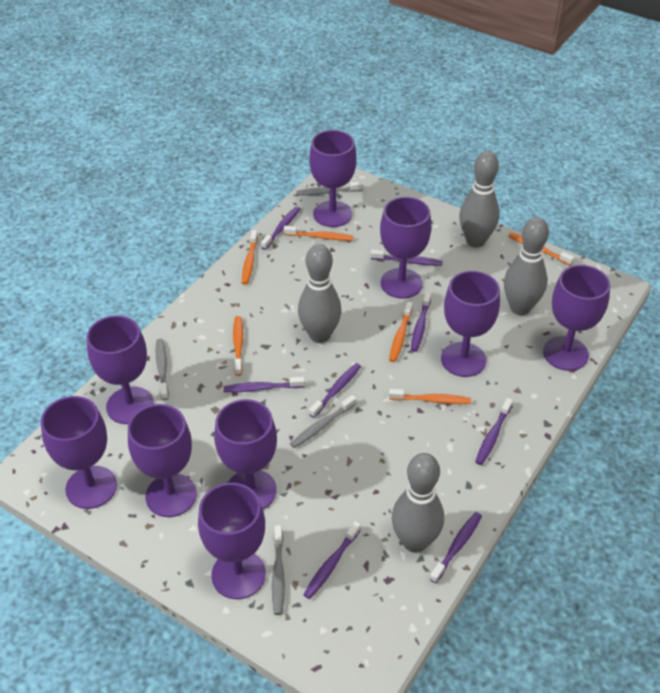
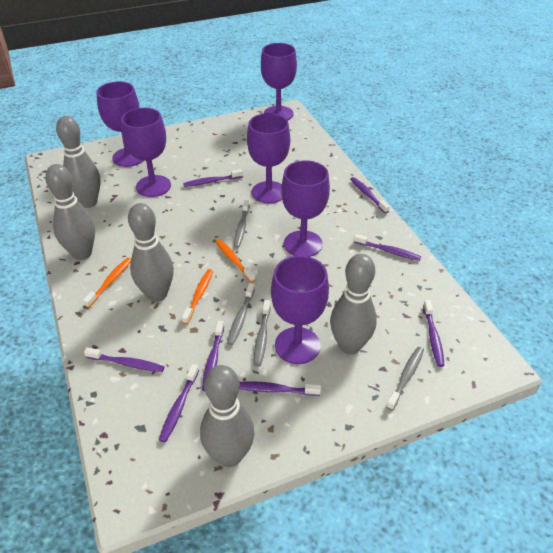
grey bowling pin: [298,244,342,343] [392,453,444,553] [459,151,500,248] [504,217,549,315] = 4 -> [45,164,95,260] [56,116,100,208] [128,203,174,302] [200,365,254,467] [330,254,377,355] = 5
orange toothbrush: [233,316,243,376] [242,230,258,285] [284,226,354,241] [389,302,413,362] [389,389,471,404] [508,233,574,266] = 6 -> [83,258,131,308] [182,269,213,324] [215,239,256,282] = 3
purple goblet: [41,396,117,509] [87,315,154,424] [128,404,197,517] [198,483,266,599] [214,399,277,509] [309,130,356,227] [380,197,431,299] [441,271,500,377] [543,265,610,371] = 9 -> [96,81,143,167] [121,108,171,197] [247,113,290,204] [261,43,297,120] [271,255,329,364] [281,160,330,257] = 6

